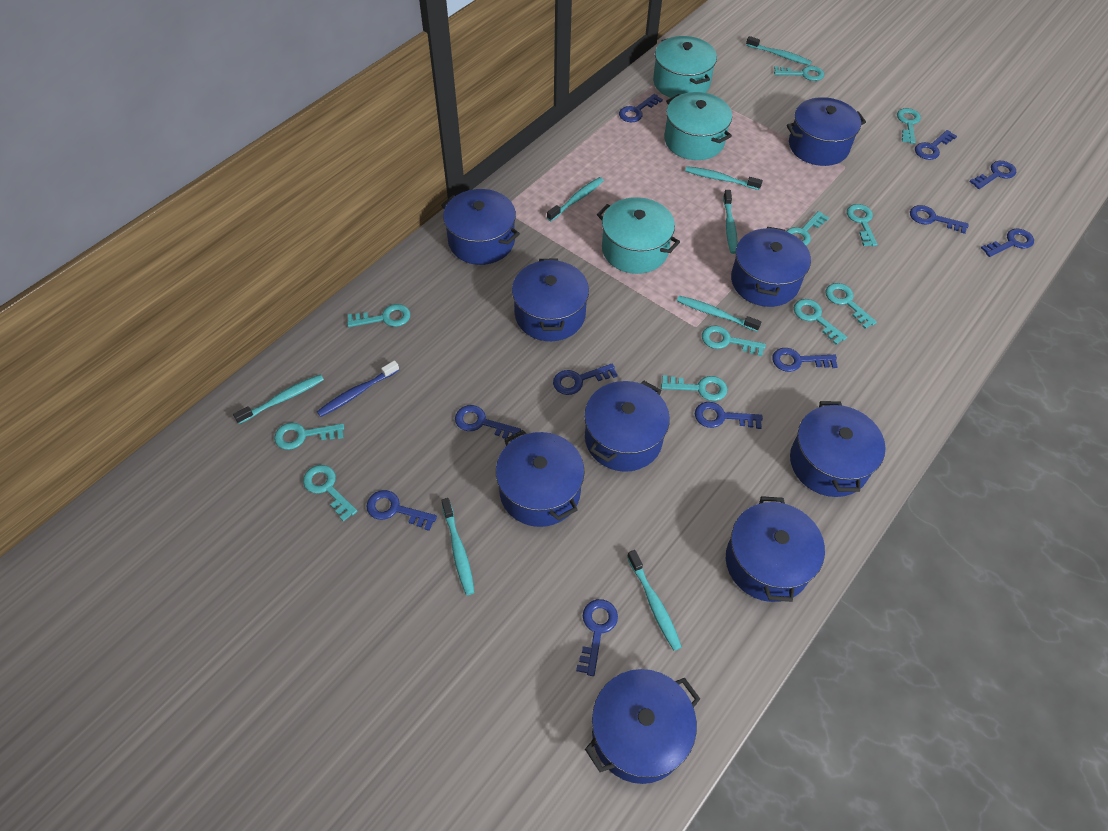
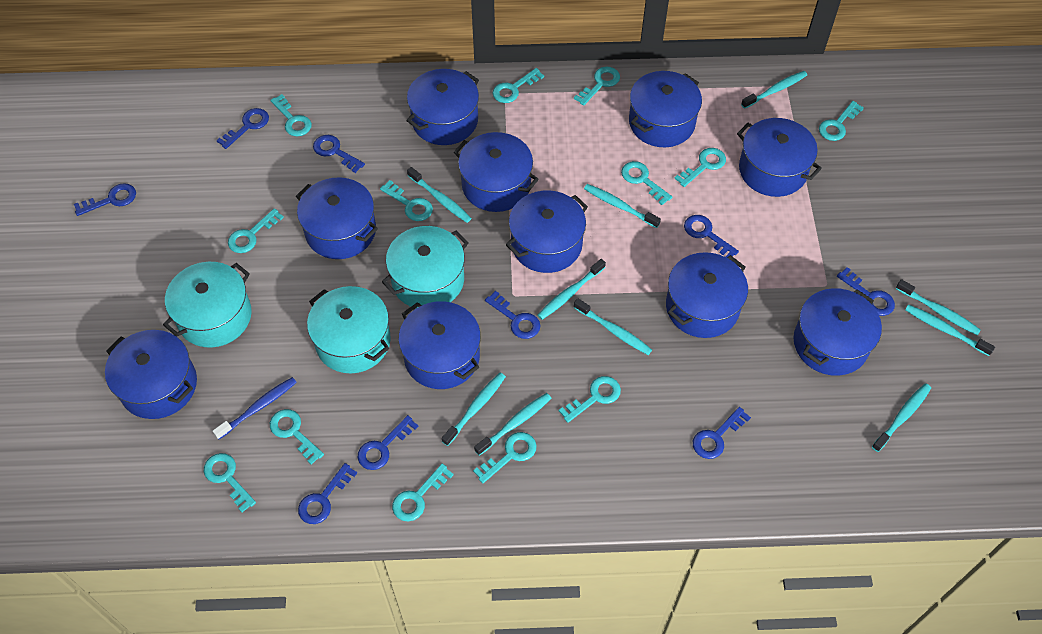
blue key: [366,490,437,531] [455,405,521,441] [553,363,618,395] [576,599,618,676] [619,94,663,122] [695,402,763,429] [772,348,838,372] [910,205,969,234] [915,130,957,160] [969,161,1016,189] [981,229,1034,257] = 11 -> [74,183,136,216] [217,108,269,149] [298,463,357,524] [313,135,365,173] [358,415,419,470] [485,291,540,339] [684,215,739,258] [693,407,751,459] [837,267,895,316] = 9
blue pot: [441,189,520,265] [496,430,585,527] [512,258,589,341] [584,381,670,472] [585,669,700,784] [726,496,825,602] [731,227,811,307] [786,97,866,166] [790,401,885,497] = 9 -> [105,330,197,419] [296,177,378,259] [398,301,481,389] [406,69,479,145] [454,132,539,212] [506,190,588,273] [629,71,702,147] [666,252,748,338] [737,118,822,197] [794,288,882,376] = 10
turquoise key: [274,423,344,450] [303,465,357,522] [347,304,410,327] [661,375,727,401] [702,325,766,356] [774,66,824,81] [786,211,829,245] [794,299,847,345] [825,283,877,329] [847,204,878,246] [897,108,921,144] = 11 -> [204,453,256,513] [228,208,284,253] [270,94,312,136] [270,409,324,465] [380,180,433,221] [392,464,454,521] [473,432,537,483] [493,68,544,103] [559,376,621,423] [574,67,620,106] [621,161,672,205] [675,148,726,187] [819,101,864,141] = 13
turquoise toothbrush: [233,374,324,424] [441,498,475,595] [547,177,604,221] [627,550,682,651] [677,296,761,331] [685,166,763,190] [723,190,738,254] [746,36,812,66] = 8 -> [407,167,471,223] [442,373,506,446] [474,393,551,456] [538,259,606,320] [574,299,652,355] [584,184,661,228] [741,71,807,109] [872,383,931,452] [896,279,981,335] [905,304,995,356] = 10

